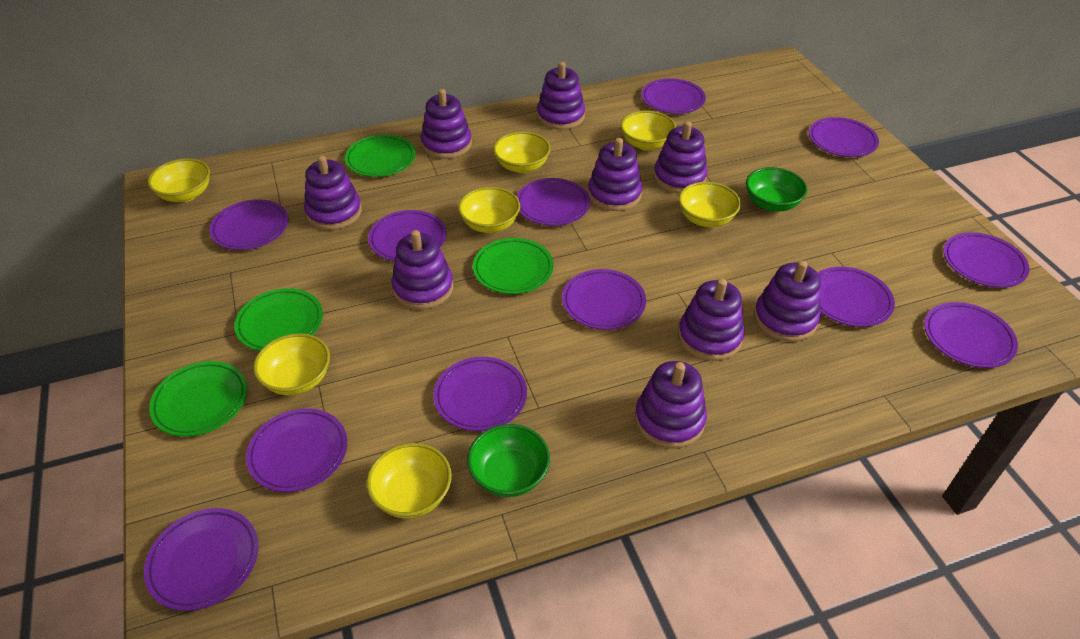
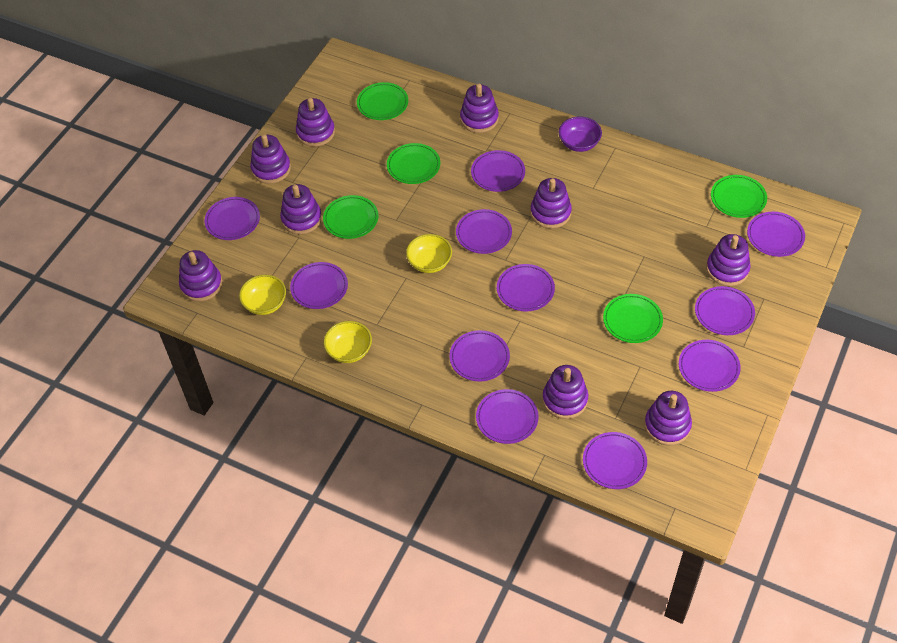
green bowl: [467,424,550,497] [746,167,807,212] = 2 -> none = 0
green plate: [149,361,247,437] [234,288,323,351] [345,135,415,177] [473,238,554,294] = 4 -> [323,195,378,239] [357,82,408,120] [387,143,440,184] [603,294,663,343] [711,175,767,218] = 5
purple bowl: none = 0 -> [558,116,602,152] = 1
purple plate: [144,508,259,611] [209,199,288,250] [246,408,347,492] [368,210,446,261] [434,357,527,431] [516,178,590,226] [562,269,646,330] [641,78,706,114] [809,117,879,157] [818,267,895,327] [924,302,1018,368] [943,232,1030,288] = 12 -> [204,197,260,240] [290,262,348,309] [450,330,510,382] [456,209,512,254] [471,150,525,192] [476,389,538,444] [497,264,555,311] [583,432,647,489] [679,340,741,392] [695,286,755,335] [747,212,805,257] = 11
yellow bowl: [148,158,210,202] [253,333,330,395] [366,443,452,518] [458,187,520,233] [493,132,551,173] [621,110,676,151] [679,182,741,227] = 7 -> [239,275,286,315] [324,321,372,363] [406,234,452,273] = 3

